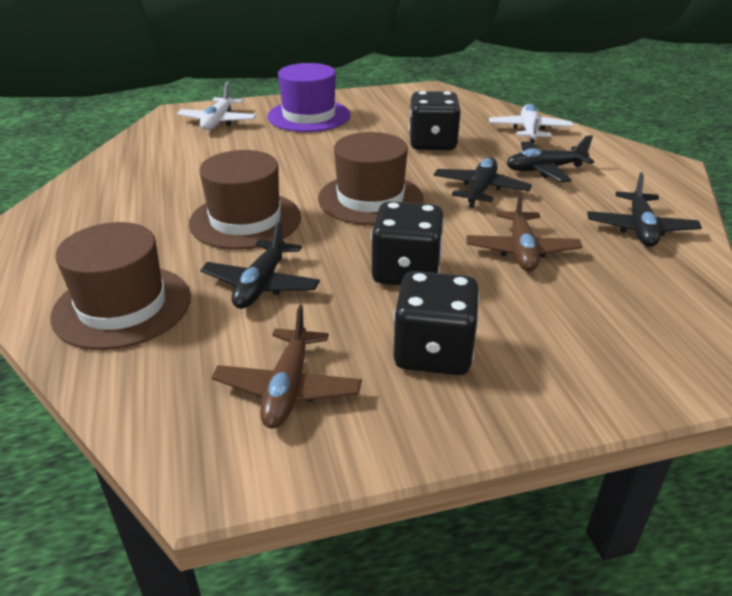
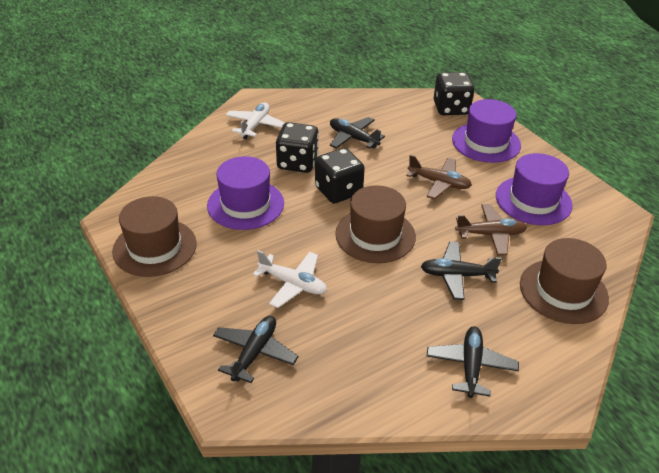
purple hat: [267,63,351,132] = 1 -> [207,156,284,230] [452,99,521,163] [496,153,573,225] = 3

